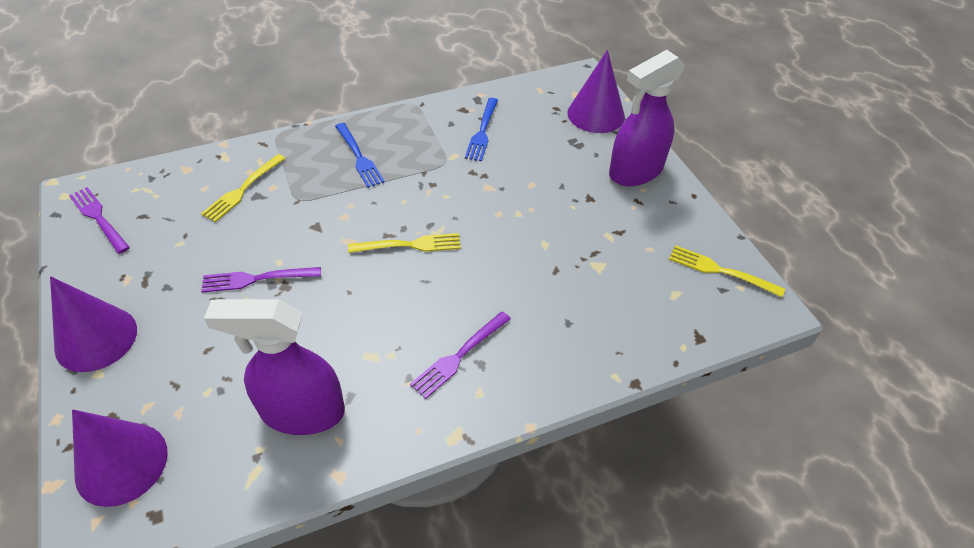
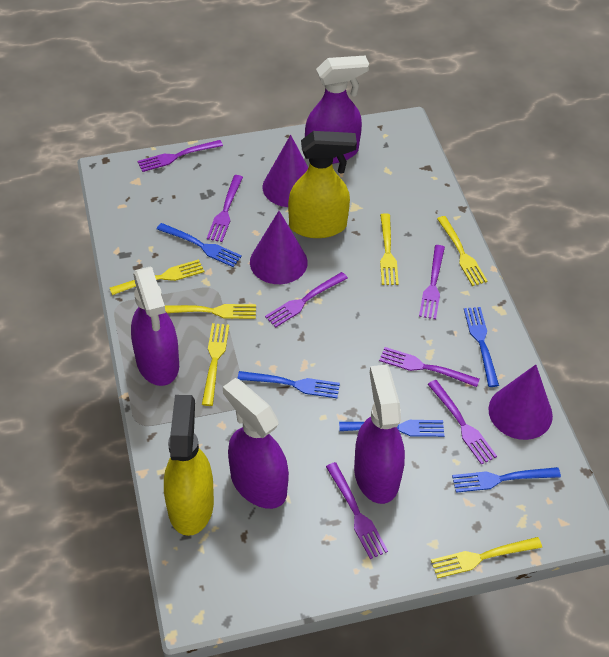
blue fork: [335,123,385,188] [465,98,498,161] = 2 -> [157,223,242,267] [237,371,340,398] [339,420,444,437] [452,467,561,493] [464,307,499,387] = 5
purple fork: [69,187,130,254] [201,267,321,293] [410,311,511,399] = 3 -> [138,140,223,172] [207,175,243,242] [265,272,348,327] [326,462,388,559] [379,347,480,387] [419,245,445,319] [428,380,497,465] = 7
purple spray bottle: [204,299,345,435] [609,50,686,186] = 2 -> [131,267,179,386] [223,378,289,509] [305,56,369,164] [354,365,405,504] = 4
yellow fork: [201,154,286,222] [348,233,461,253] [669,245,785,297] = 3 -> [110,259,204,295] [165,304,256,319] [202,323,229,406] [380,213,399,285] [431,537,542,578] [437,216,488,286] = 6
yellow spray bottle: none = 0 -> [164,395,214,536] [288,131,357,238] = 2

